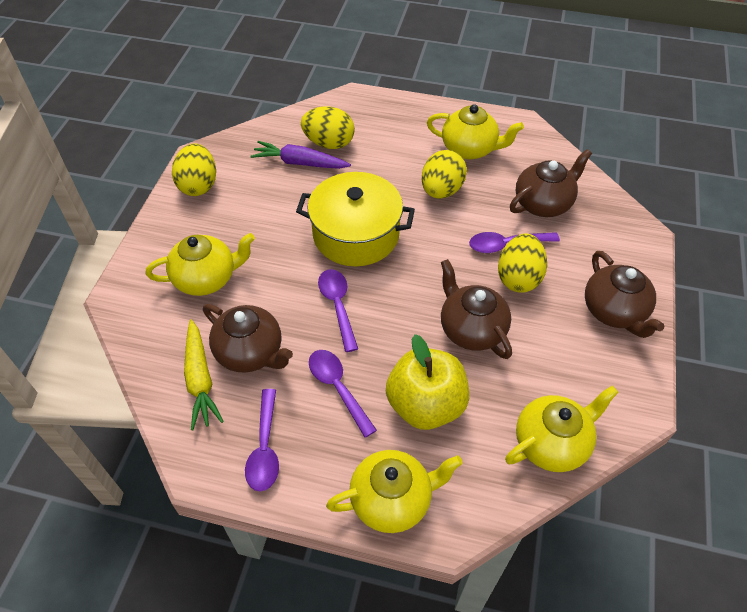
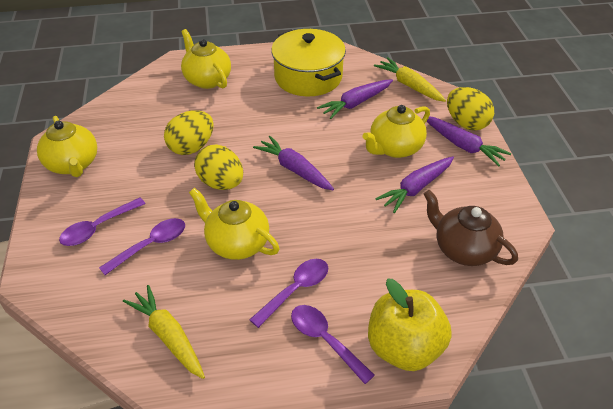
brown teapot: [203,304,293,373] [441,259,512,359] [510,149,592,217] [585,251,665,338] = 4 -> [424,190,518,266] = 1
purple carrot: [250,141,351,169] = 1 -> [253,136,334,190] [317,79,393,119] [375,156,454,213] [423,116,511,166] = 4
yellow carrot: [184,319,224,430] = 1 -> [123,285,205,379] [374,57,446,102] = 2
yellow egg: [172,143,216,196] [301,106,355,149] [422,150,467,199] [498,233,547,293] = 4 -> [164,110,214,155] [194,144,243,190] [447,87,494,131] = 3

